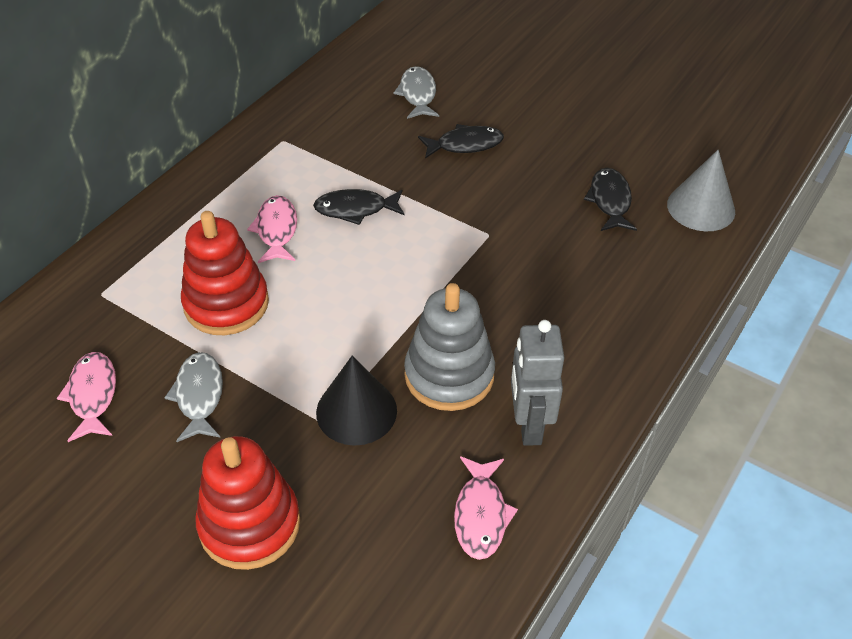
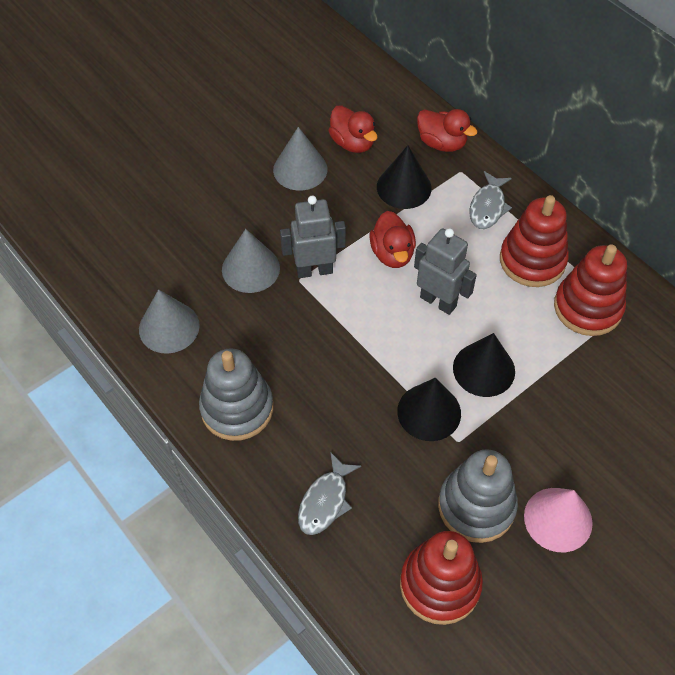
black cone: [316,356,397,446] = 1 -> [377,145,432,209] [397,378,461,441] [453,333,515,397] = 3
black fish: [313,189,405,225] [418,124,504,159] [584,168,637,231] = 3 -> none = 0
grey cone: [667,150,735,231] = 1 -> [139,289,200,354] [222,229,280,293] [273,127,327,191] = 3
grey robot: [511,320,564,446] = 1 -> [280,196,346,278] [414,228,477,315] = 2
grey stacking toy: [404,283,495,411] = 1 -> [199,348,273,441] [438,449,518,543] = 2
pink cone: none = 0 -> [524,488,593,552] = 1
pink fish: [57,352,116,442] [247,195,297,263] [454,456,518,560] = 3 -> none = 0
red duck: none = 0 -> [328,105,377,153] [369,211,416,268] [417,109,478,152] = 3
red stacking toy: [181,211,269,335] [195,436,300,570] = 2 -> [400,531,483,625] [500,195,569,287] [554,244,627,336] = 3

